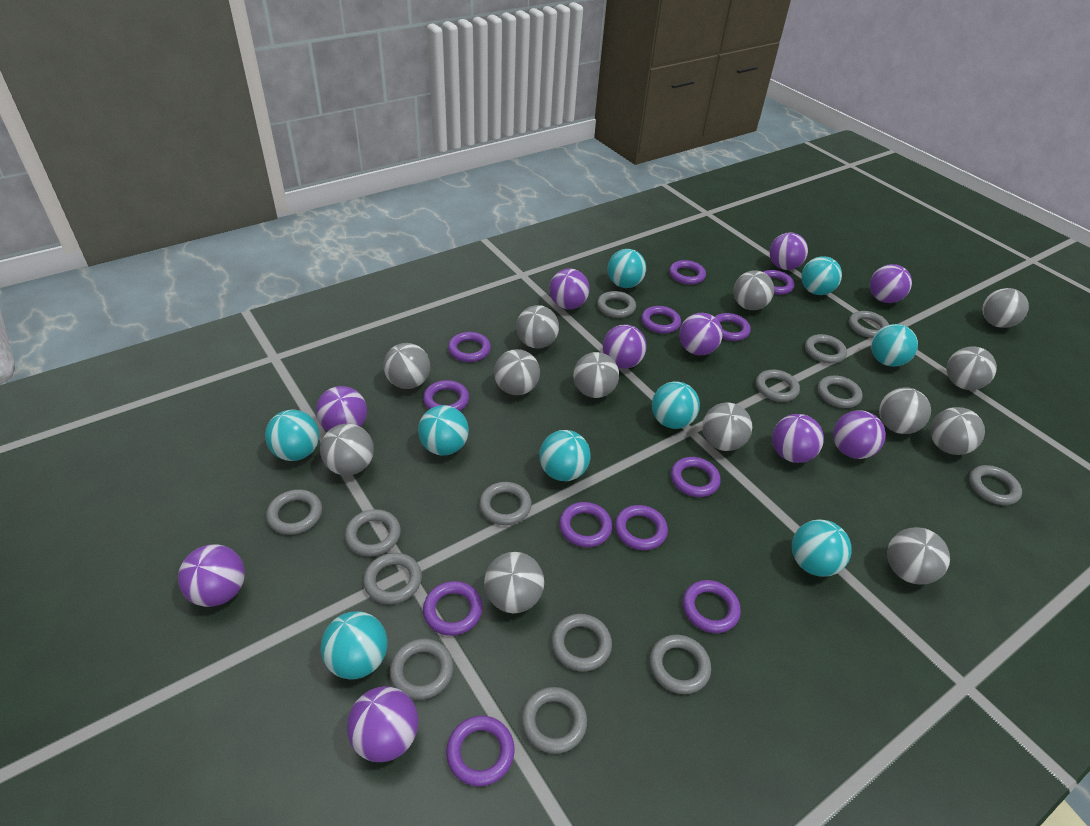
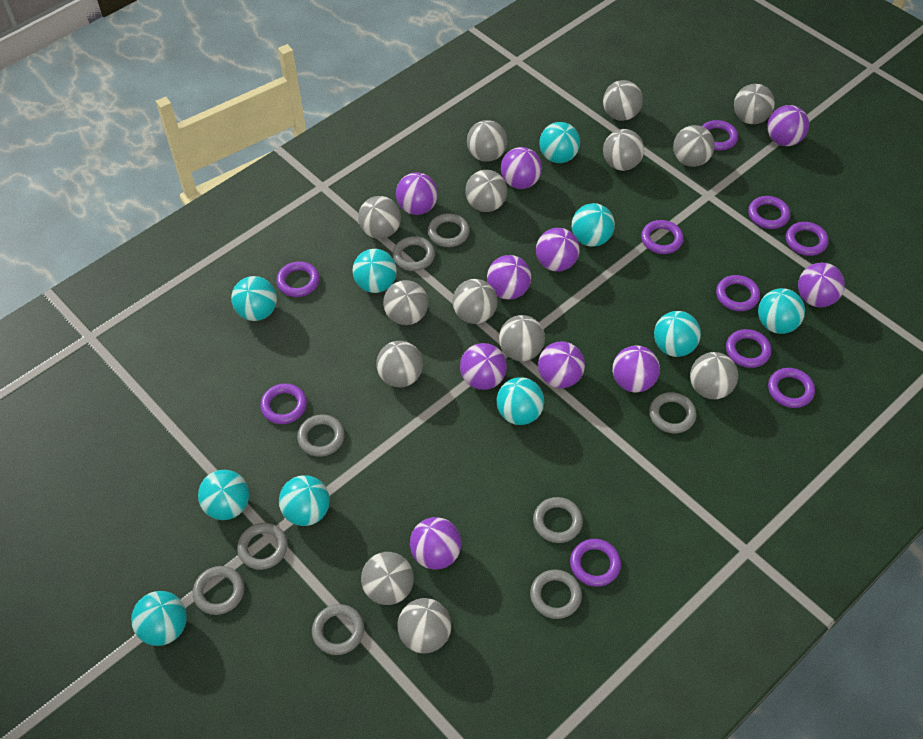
grey ball: [320,424,374,476] [383,343,430,389] [484,552,544,613] [494,349,540,395] [516,305,559,348] [573,352,619,398] [702,403,752,451] [733,270,774,310] [879,387,931,434] [887,527,950,585] [930,407,985,455] [947,346,997,390] [982,288,1029,328] = 13 -> [358,196,401,239] [361,552,414,605] [376,341,423,387] [383,280,428,325] [398,598,451,653] [452,279,497,324] [465,170,507,212] [467,120,507,162] [499,315,545,361] [603,80,643,121] [603,129,644,171] [673,125,715,167] [690,352,738,399] [734,84,775,124] = 14
grey ring: [266,489,322,535] [345,509,401,557] [363,553,422,604] [389,639,453,700] [479,482,532,525] [521,687,587,754] [551,614,612,672] [597,291,636,318] [650,634,711,694] [756,369,800,402] [805,334,847,364] [818,375,863,408] [849,311,889,338] [969,465,1022,505] = 14 -> [193,566,244,615] [237,523,288,570] [297,414,345,457] [312,604,364,655] [393,236,435,271] [428,213,470,247] [530,570,582,619] [533,497,583,543] [649,392,696,433] = 9
purple ring: [423,380,469,411] [423,581,483,636] [446,715,515,786] [448,332,491,362] [559,502,612,547] [615,505,668,550] [641,306,681,333] [669,260,706,285] [671,457,721,497] [683,580,741,633] [715,313,751,341] [763,270,795,295] = 12 -> [260,383,307,424] [277,261,320,297] [570,539,621,587] [641,220,684,254] [702,120,738,151] [716,275,760,311] [726,329,772,368] [748,196,790,229] [768,368,815,408] [786,222,829,256] = 10
turquoise ball: [265,410,319,461] [320,611,388,679] [418,405,469,456] [539,430,591,481] [608,249,646,288] [652,381,700,429] [792,519,852,577] [801,256,842,295] [871,324,918,367] = 9 -> [131,591,187,646] [198,470,249,520] [231,276,277,321] [279,475,330,526] [352,249,397,293] [497,377,544,425] [539,122,580,163] [572,203,615,247] [654,311,701,357] [758,288,805,334] = 10

